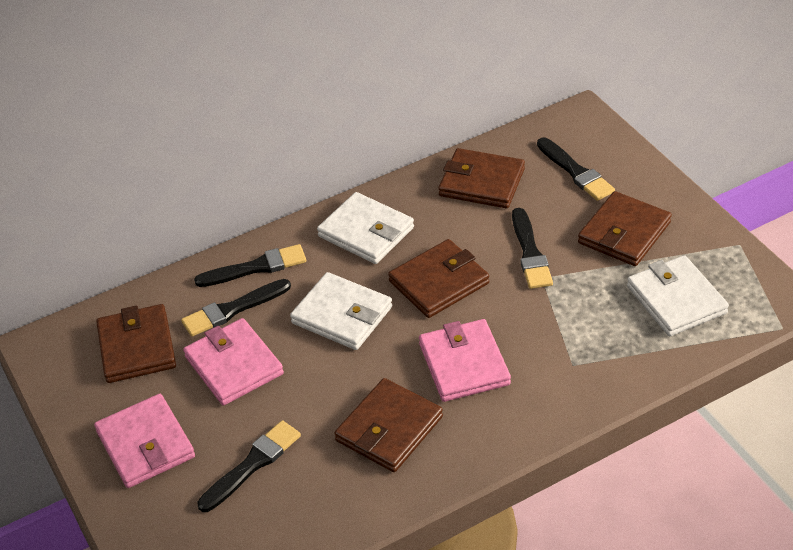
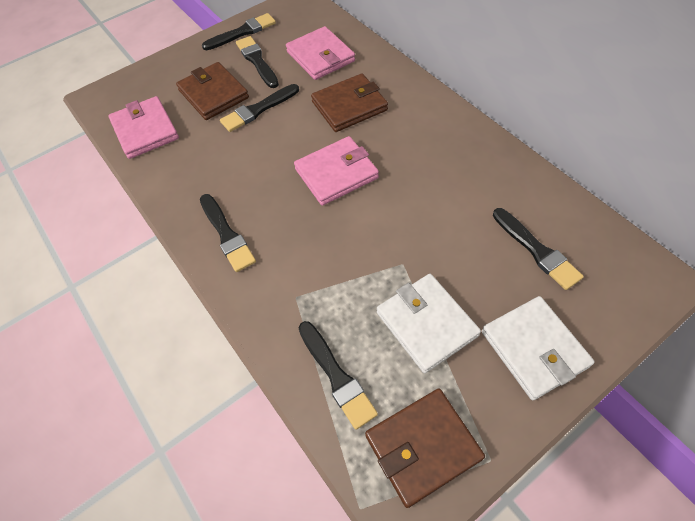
black brush: [181,279,291,337] [194,244,306,287] [197,420,301,512] [512,208,553,289] [537,137,615,201] = 5 -> [200,194,256,272] [202,13,276,50] [220,84,299,132] [236,36,279,88] [299,321,378,430] [493,208,584,290] = 6
brown wallet: [96,304,176,383] [334,378,443,472] [388,239,489,318] [438,148,525,208] [578,191,672,266] = 5 -> [176,62,249,120] [311,73,388,132] [365,388,485,508] = 3
white wallet: [290,272,392,350] [317,192,414,264] [627,255,729,336] = 3 -> [377,274,481,373] [482,296,595,400] = 2

